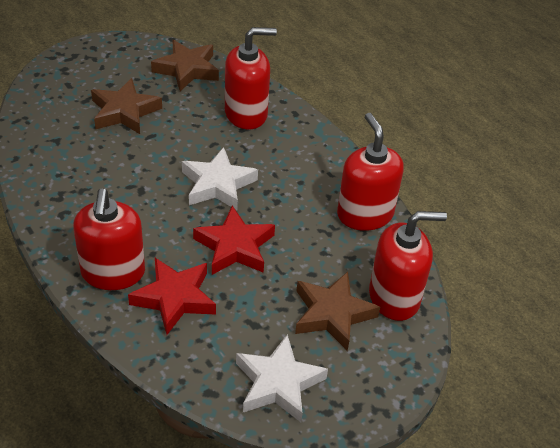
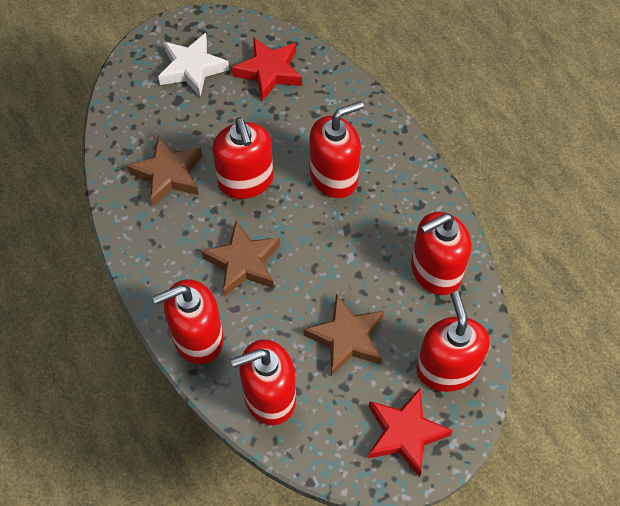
red soap dispenser: [73,189,145,290] [225,27,277,130] [337,113,404,231] [369,211,447,321] = 4 -> [153,279,224,364] [212,118,274,199] [231,339,296,425] [310,101,364,198] [411,212,472,295] [416,291,490,392] = 6
white star: [182,147,258,210] [236,334,328,422] = 2 -> [158,33,229,97] = 1

